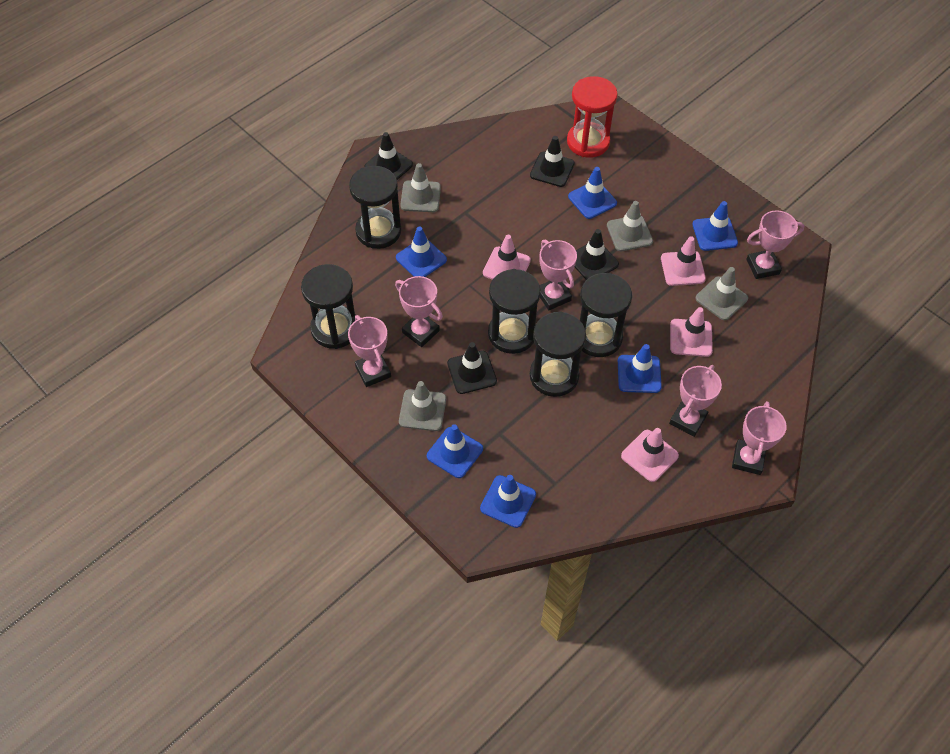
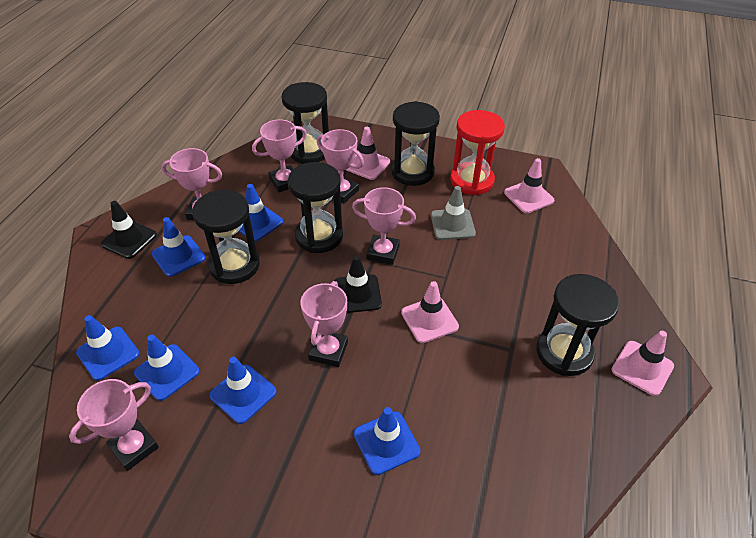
black traffic cone: [364,132,413,180] [447,342,497,394] [530,136,575,187] [575,229,619,280] = 4 -> [101,201,157,259] [334,255,382,313] = 2
grey traffic cone: [399,381,446,431] [400,163,441,212] [607,201,653,251] [695,267,748,320] = 4 -> [431,186,476,240] = 1

